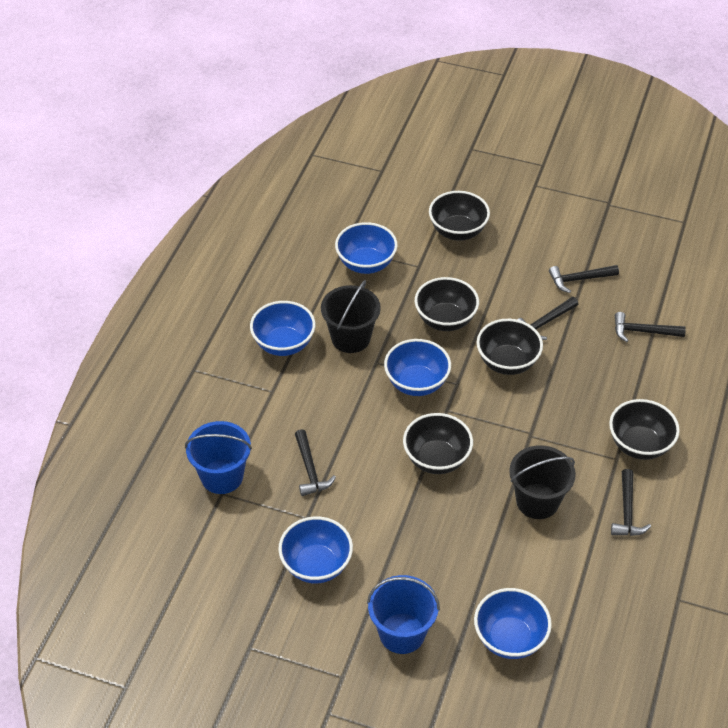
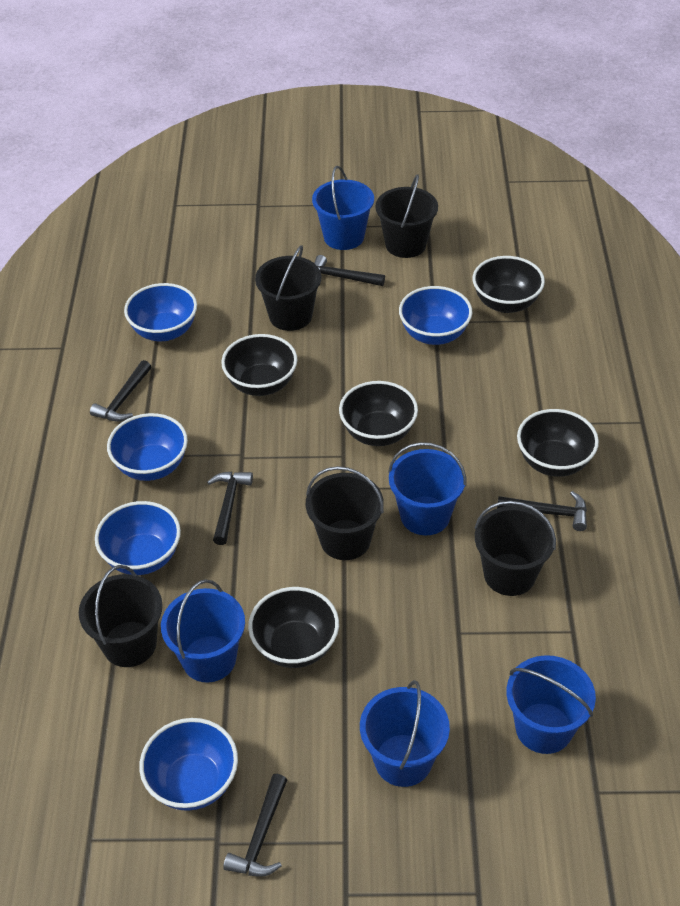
black bucket: [321,280,381,353] [509,445,576,519] = 2 -> [79,565,163,667] [255,245,321,331] [306,466,384,560] [375,174,438,258] [475,501,556,596] = 5
blue bucket: [185,421,252,494] [367,575,440,654] = 2 -> [161,579,245,683] [312,166,374,250] [360,680,450,787] [388,442,467,535] [506,655,596,754] = 5

